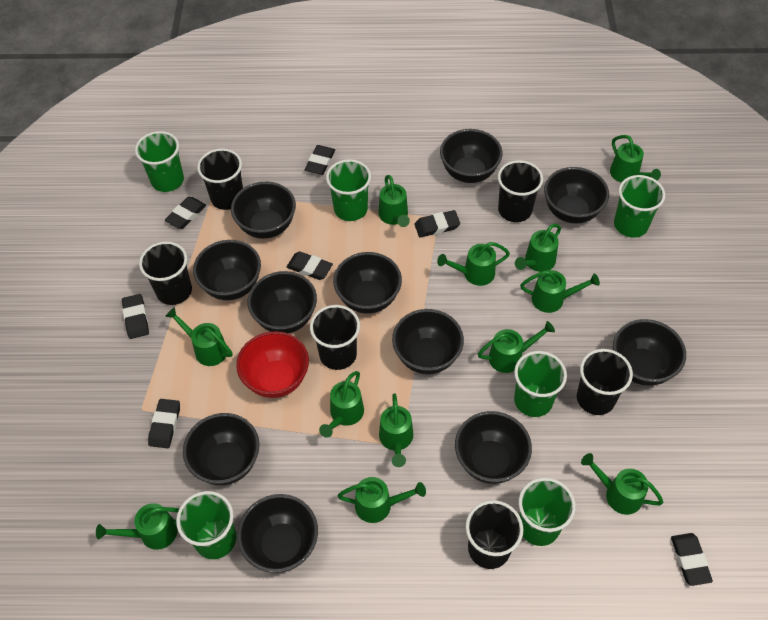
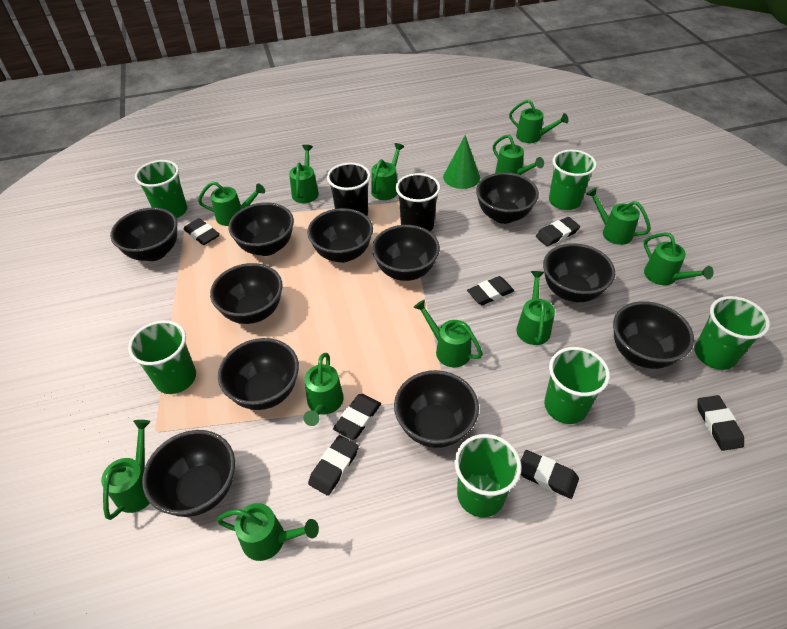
black cup: [139,241,192,305] [197,149,243,210] [310,305,360,370] [466,500,523,569] [498,160,543,222] [577,349,633,415] = 6 -> [327,163,371,216] [396,173,440,231] = 2
green cone: none = 0 -> [443,135,480,189] = 1
red bowl: [236,331,309,398] = 1 -> none = 0

